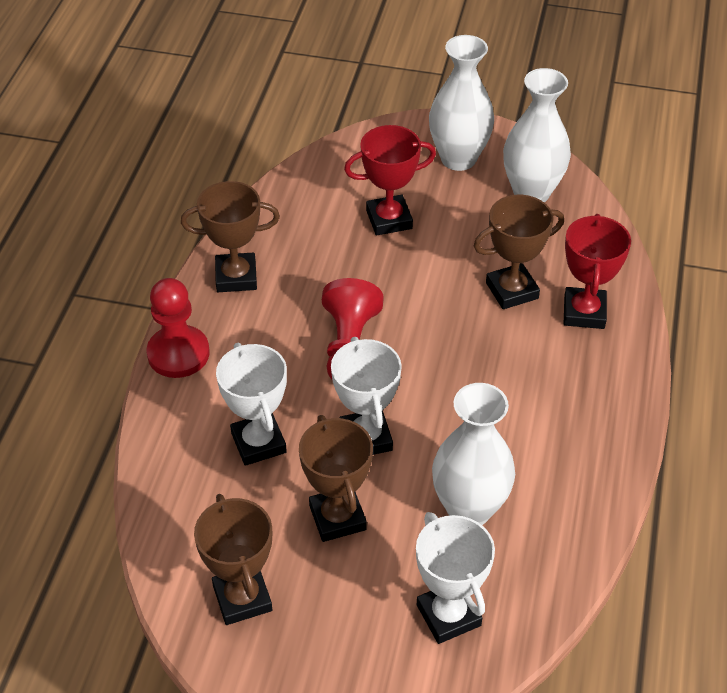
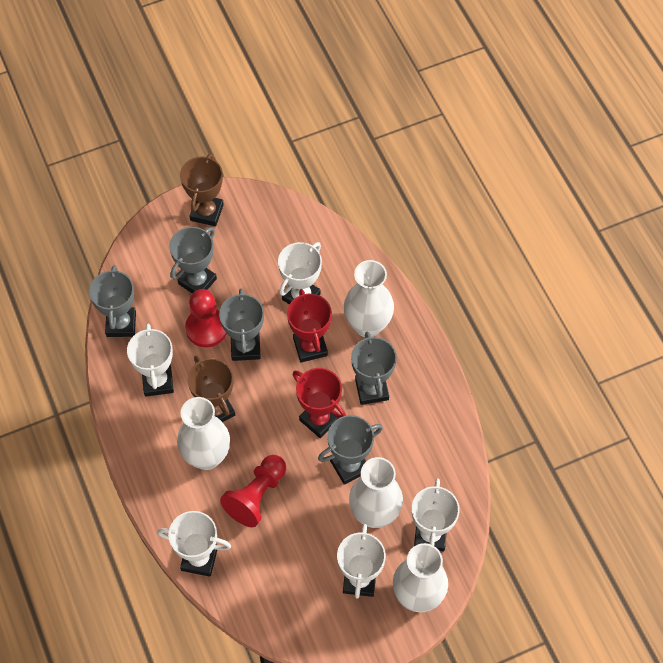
brown trophy: [181,181,280,292] [194,494,272,625] [299,415,373,542] [474,195,564,309] = 4 -> [180,153,224,226] [187,356,235,422] = 2
grey trophy: none = 0 -> [89,265,136,337] [169,227,217,293] [219,288,264,361] [318,415,383,485] [351,331,397,405] = 5
white trophy: [216,342,287,466] [331,337,402,455] [416,512,495,644] = 3 -> [127,323,174,397] [157,511,231,577] [278,242,322,305] [337,524,386,599] [412,478,460,551] = 5
white vase: [429,35,494,171] [432,383,515,525] [503,68,571,202] = 3 -> [177,397,230,470] [344,260,394,337] [349,457,403,528] [393,543,448,612] = 4

